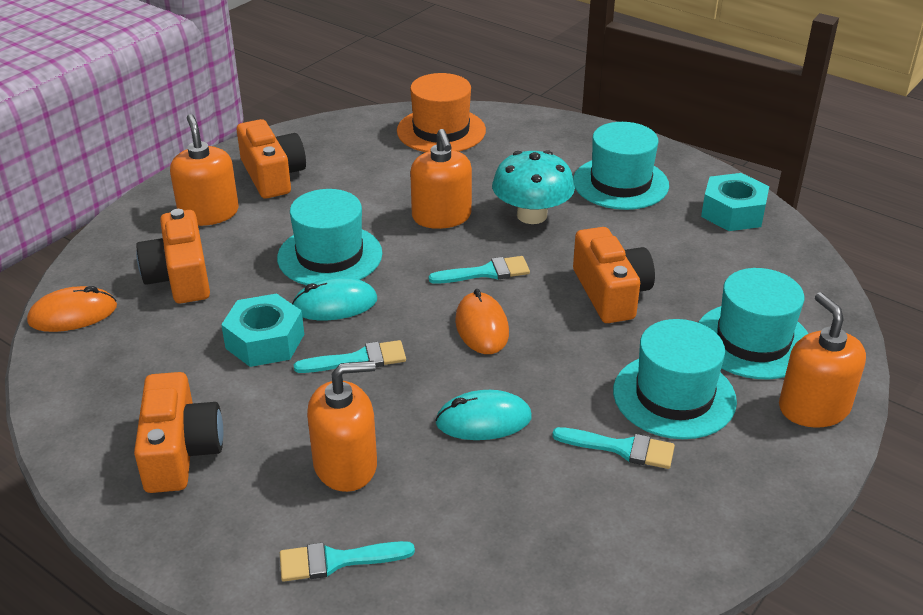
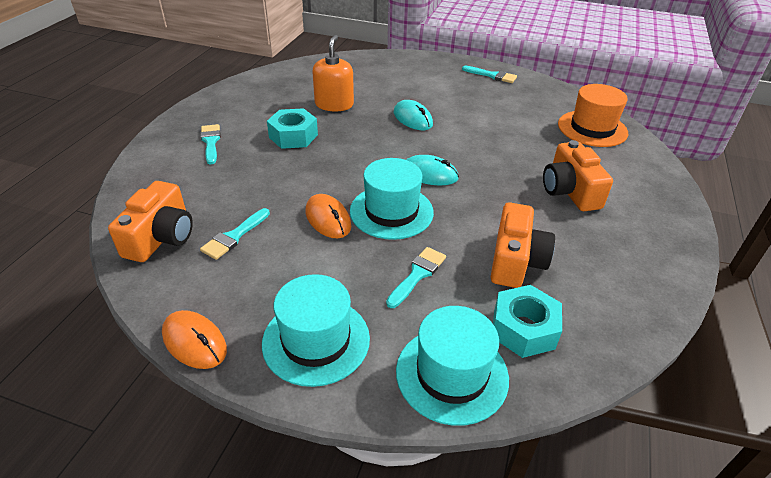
orange camera: [134,372,223,493] [136,209,210,303] [237,119,306,199] [573,227,655,323] = 4 -> [108,181,193,262] [491,202,555,288] [543,140,613,211] = 3
orange soap dispenser: [170,114,239,226] [307,361,377,492] [410,129,472,229] [779,292,866,428] = 4 -> [312,35,354,112] = 1
turquoise hat: [277,189,382,285] [573,122,669,210] [613,319,737,439] [698,268,808,379] = 4 -> [262,274,370,387] [350,158,434,240] [396,306,509,426] = 3
turquoise mushroom: [492,150,575,224] = 1 -> none = 0

